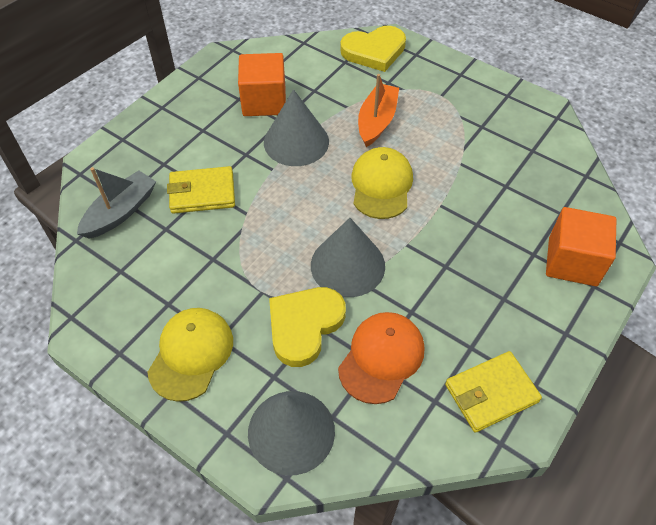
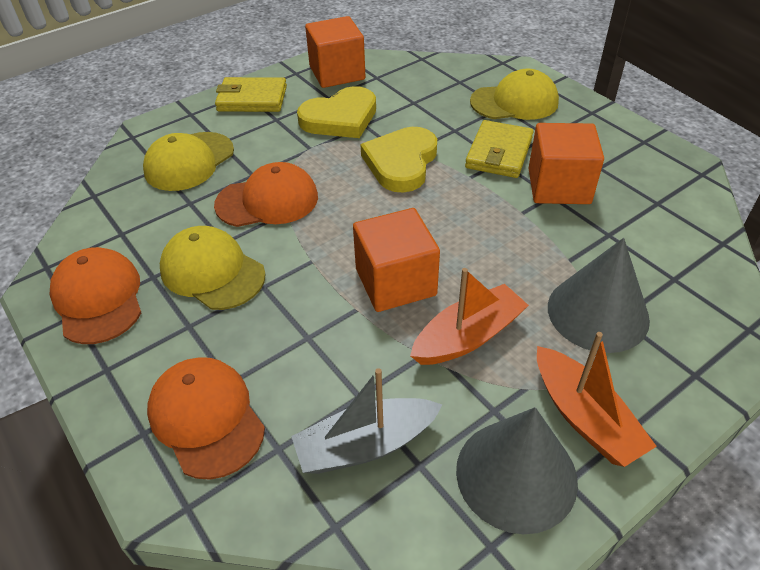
grey cone: [248,391,335,476] [264,89,329,166] [311,218,385,297] = 3 -> [456,407,578,534] [548,238,650,353] = 2
orange boat: [358,74,399,147] = 1 -> [410,268,529,365] [537,332,657,467] = 2
orange cap: [338,312,424,404] = 1 -> [49,247,141,344] [147,357,265,480] [214,162,318,227] = 3
orange cube: [238,53,286,116] [546,207,616,286] = 2 -> [305,16,366,88] [353,208,440,312] [529,123,604,204] = 3
yellow cap: [147,308,233,402] [351,147,413,219] = 2 -> [143,132,234,191] [160,226,266,310] [470,69,559,120] = 3

